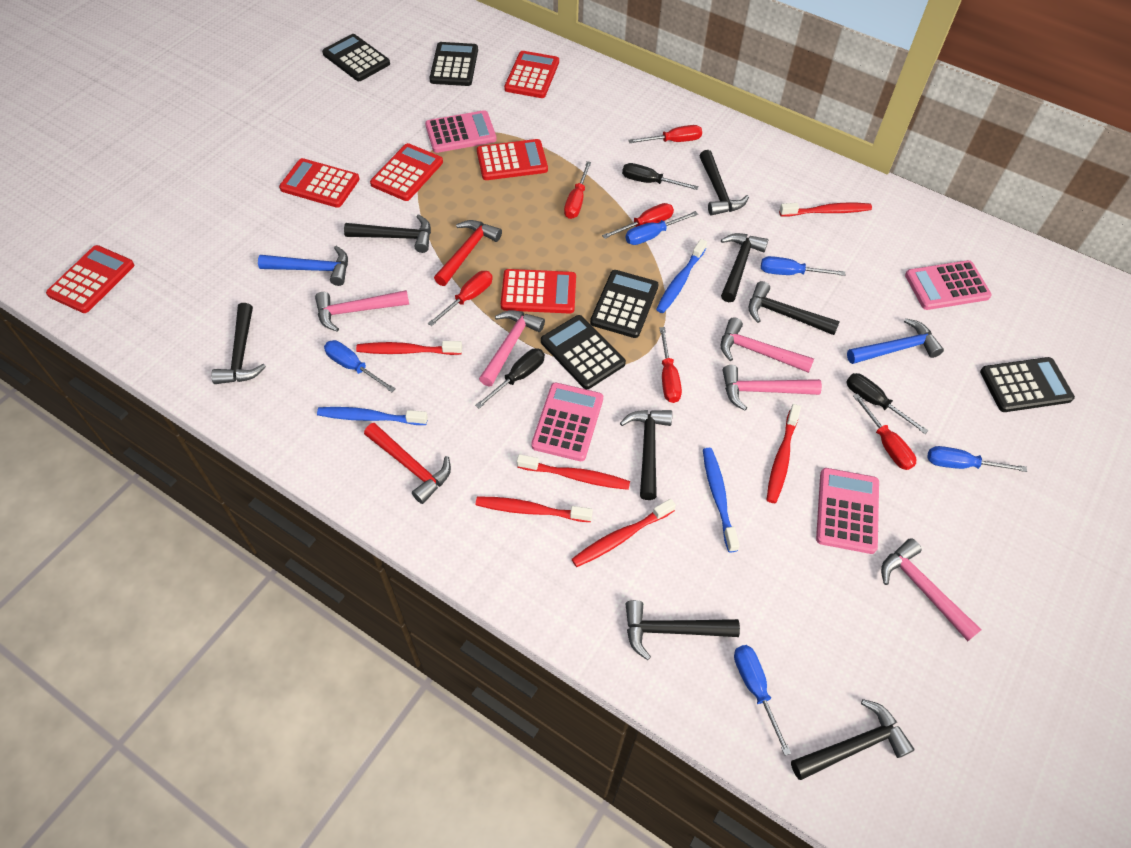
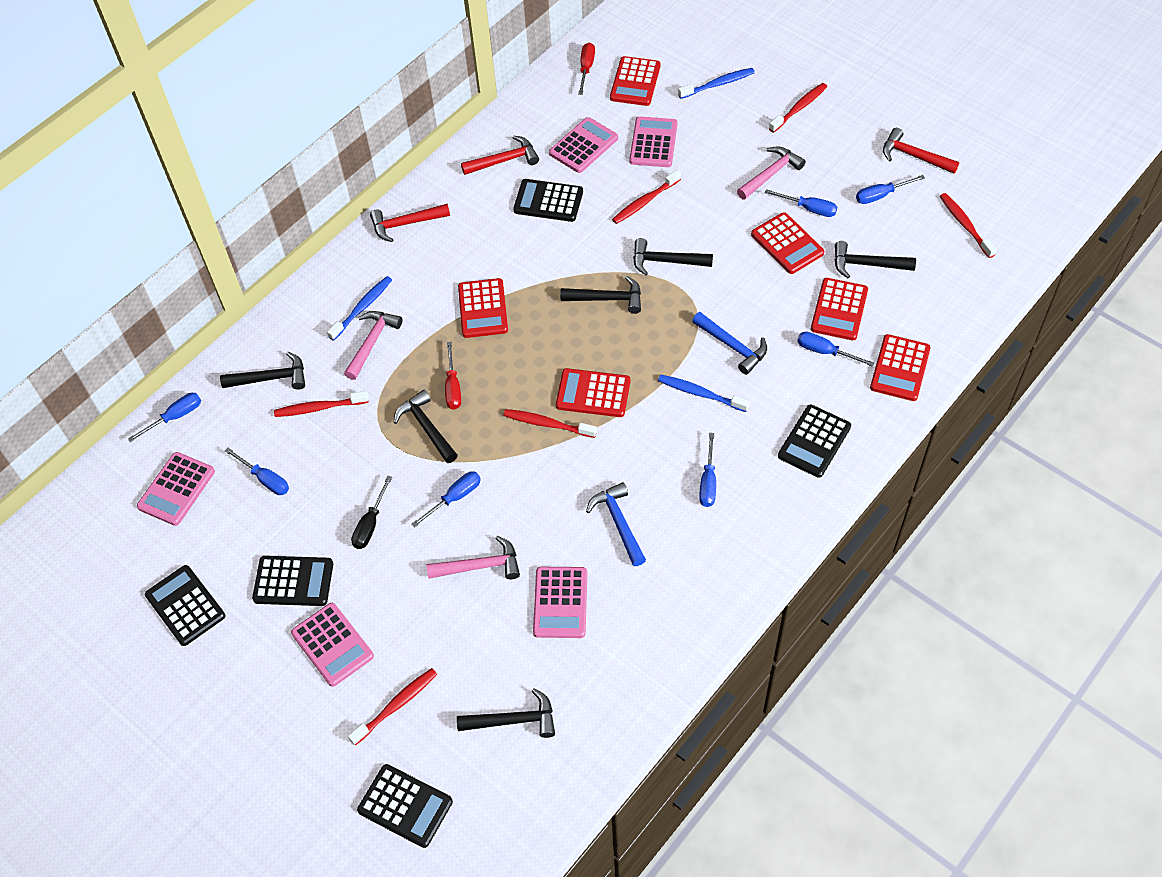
black hammer: [211,303,266,384] [344,214,431,253] [620,410,672,500] [626,600,740,660] [699,150,749,216] [721,233,768,302] [748,281,840,335] [791,699,914,780] = 8 -> [220,352,305,390] [393,390,458,463] [457,688,555,738] [560,276,641,314] [633,238,713,275] [834,241,916,278] = 6
black screwdriver: [475,348,545,409] [622,163,699,190] [847,373,929,434] = 3 -> [351,476,392,549] = 1
blue screwdriver: [324,340,396,392] [626,211,698,245] [734,645,791,756] [761,256,845,276] [927,446,1027,472] = 5 -> [128,393,201,442] [225,448,289,495] [411,471,481,528] [699,433,716,507] [765,189,837,217] [797,332,875,367] [856,175,925,204] = 7
pink calculator: [425,110,497,153] [531,383,603,461] [816,468,879,554] [905,260,992,310] = 4 -> [137,452,215,526] [291,603,374,687] [533,567,587,638] [549,117,618,173] [629,116,678,167] = 5
pink hammer: [315,290,409,332] [479,310,545,387] [721,317,814,373] [723,365,822,411] [881,538,982,641] = 5 -> [344,311,402,380] [427,536,520,579] [737,146,806,200] = 3
red hammer: [364,423,451,504] [434,220,502,286] = 2 -> [370,204,450,242] [461,135,539,175] [883,128,959,174] = 3
red screwdriver: [428,271,492,326] [564,161,591,219] [602,203,674,239] [628,125,702,143] [659,327,682,403] [853,394,916,470] = 6 -> [445,342,461,410] [578,42,595,95] = 2

